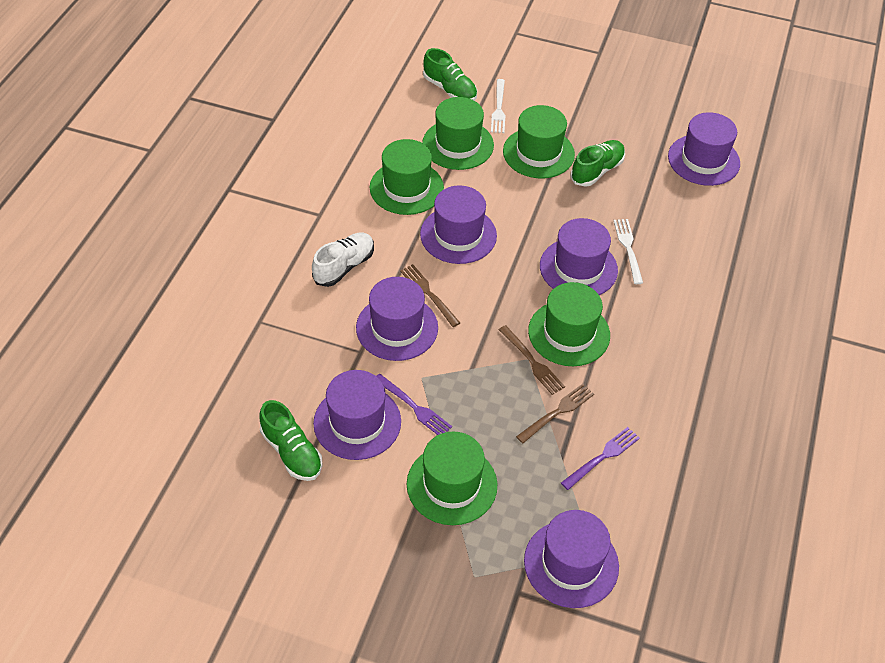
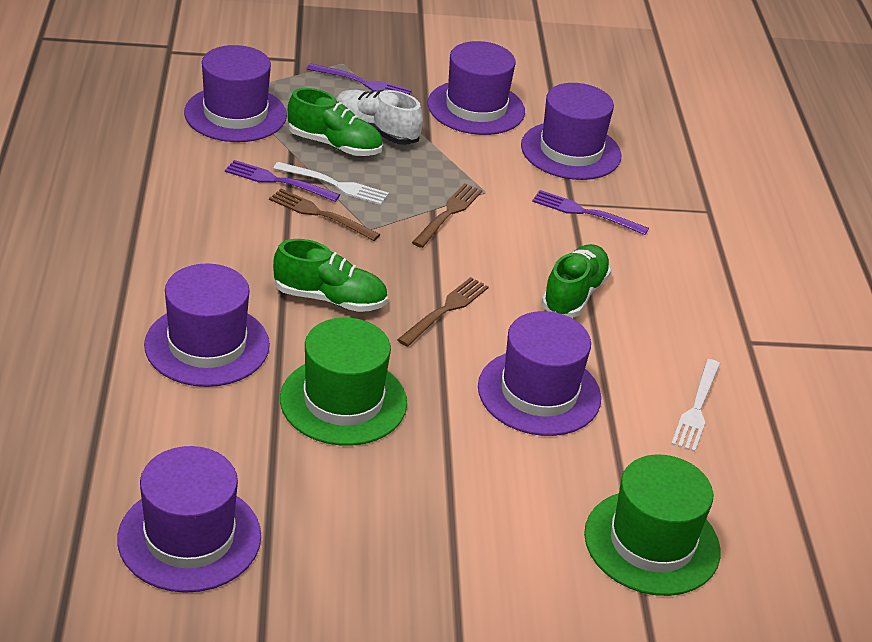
green hat: [370,139,444,215] [407,431,497,525] [422,97,494,170] [503,105,575,178] [528,282,610,366] = 5 -> [280,318,407,446] [584,454,721,596] = 2
purple fork: [376,374,452,435] [561,427,640,490] = 2 -> [225,160,340,202] [307,63,412,94] [532,190,649,235] = 3

